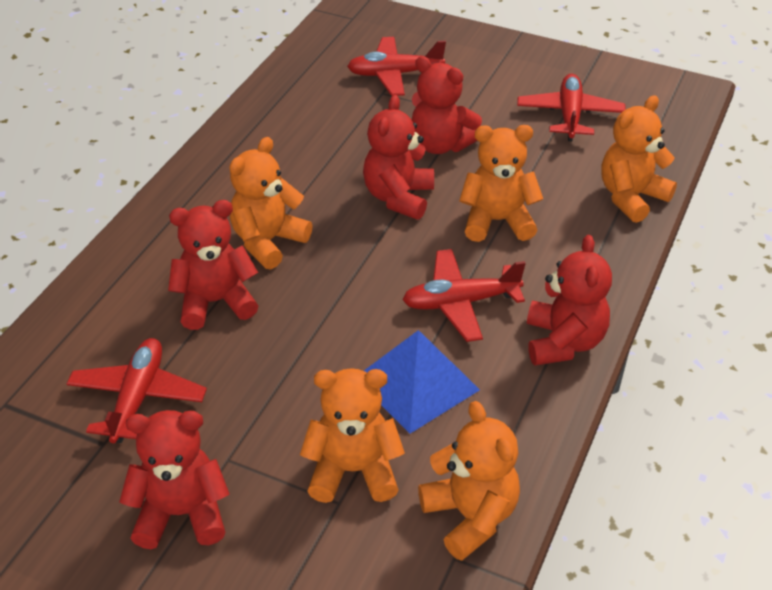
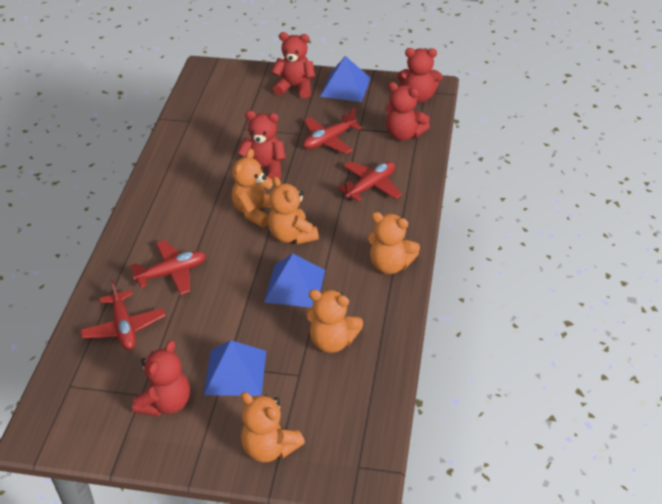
blue pyramid: [364,330,480,434] = 1 -> [204,340,266,396] [264,254,325,308] [320,56,371,102] = 3

